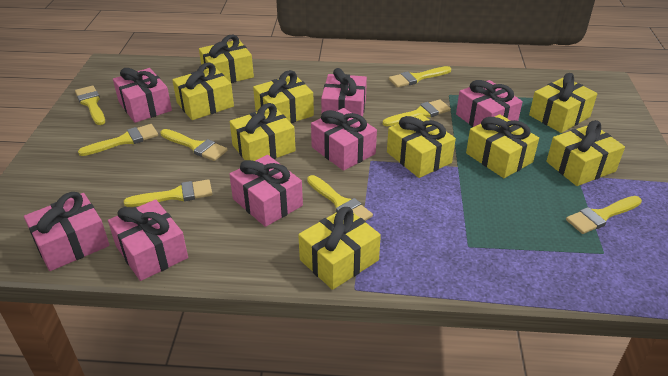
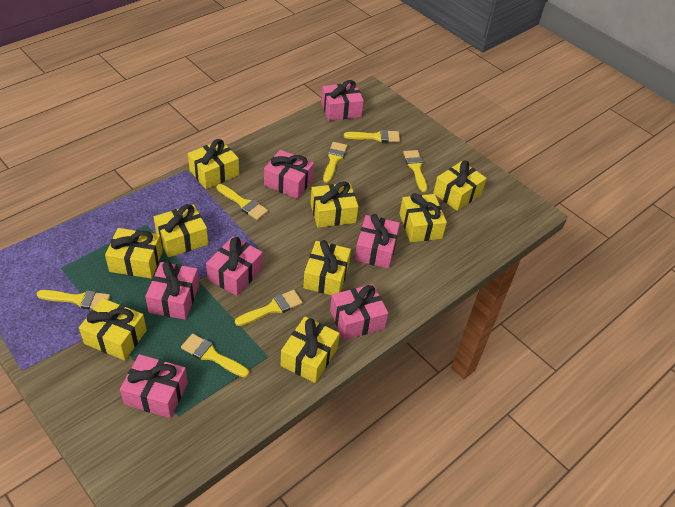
yellow brush: [75,86,105,125] [78,124,158,156] [124,179,212,207] [160,129,227,161] [307,175,373,221] [383,99,451,126] [389,66,451,88] [566,196,642,234] = 8 -> [37,290,110,310] [181,333,249,378] [217,184,268,220] [235,290,303,326] [323,142,347,183] [344,130,400,143] [403,150,427,192] = 7

